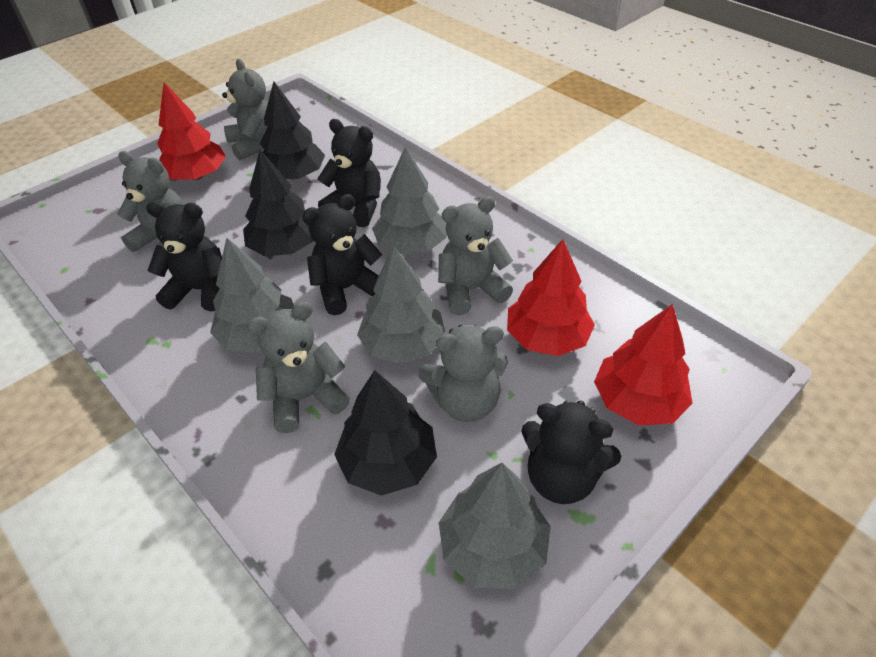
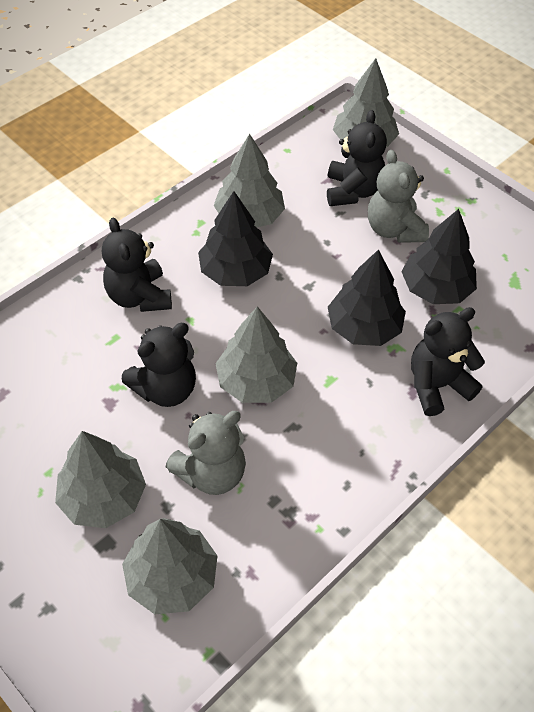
grey teddy bear: [117,151,185,252] [222,59,268,160] [247,301,350,433] [418,325,508,422] [438,196,513,315] = 5 -> [166,411,246,495] [368,150,429,243] = 2
grey tree: [210,238,294,353] [357,246,446,364] [372,147,447,254] [439,463,551,589] = 4 -> [55,431,146,528] [122,518,217,614] [214,134,285,227] [215,306,297,403] [333,58,399,147] = 5
red tree: [157,82,226,180] [507,239,595,356] [594,304,693,425] = 3 -> none = 0

